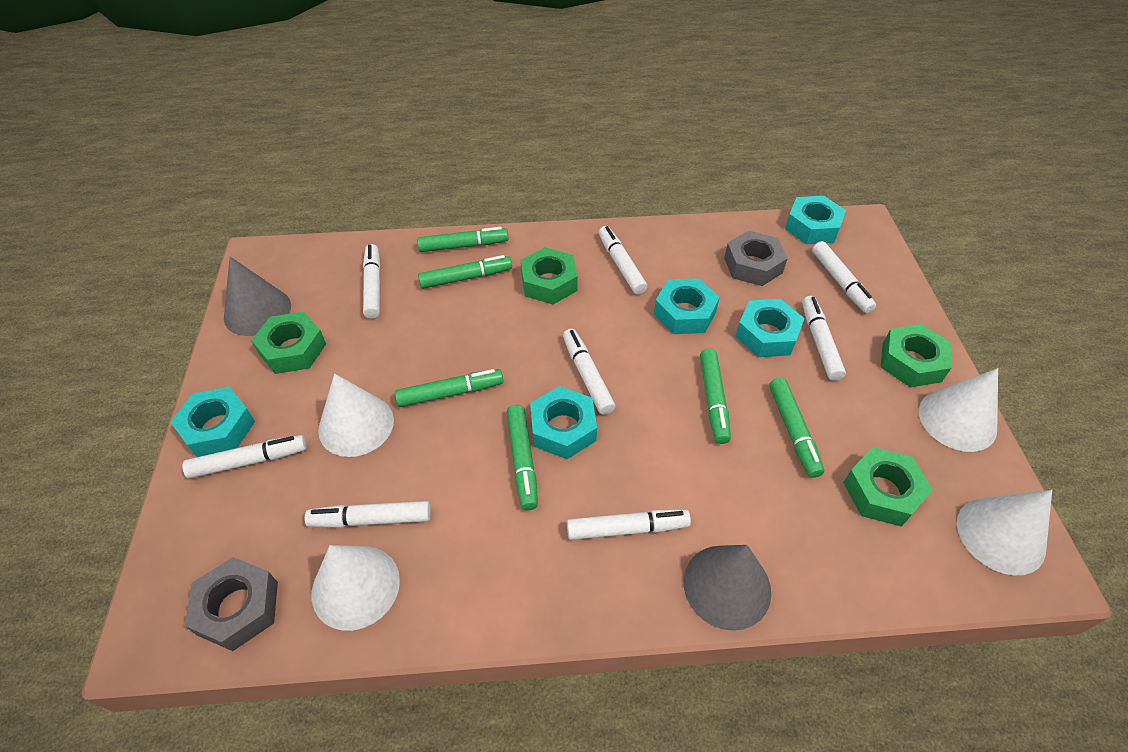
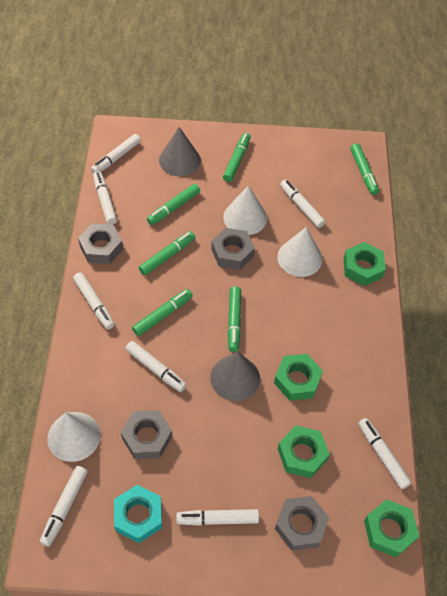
grey nut: [184,557,278,651] [724,231,788,286] = 2 -> [78,223,123,264] [121,410,172,459] [211,228,255,270] [275,496,329,550] = 4
turquoise nut: [170,387,255,457] [530,386,597,459] [654,278,720,334] [735,299,805,357] [785,196,846,244] = 5 -> [114,485,162,543] = 1
white cone: [312,545,400,631] [318,373,394,457] [919,368,998,452] [957,490,1052,576] = 4 -> [47,412,100,462] [223,185,267,235] [277,227,323,277] = 3

